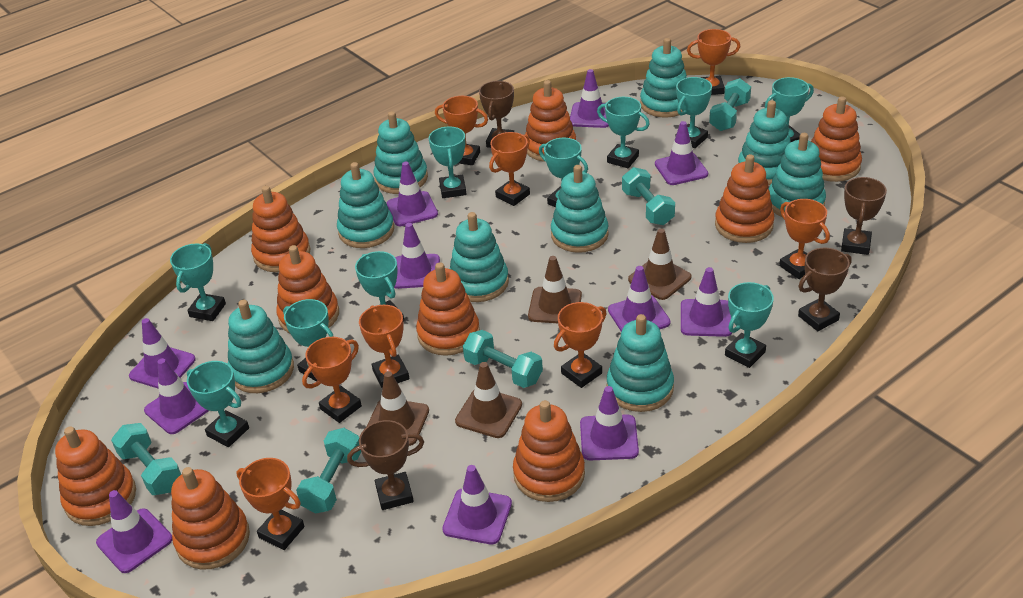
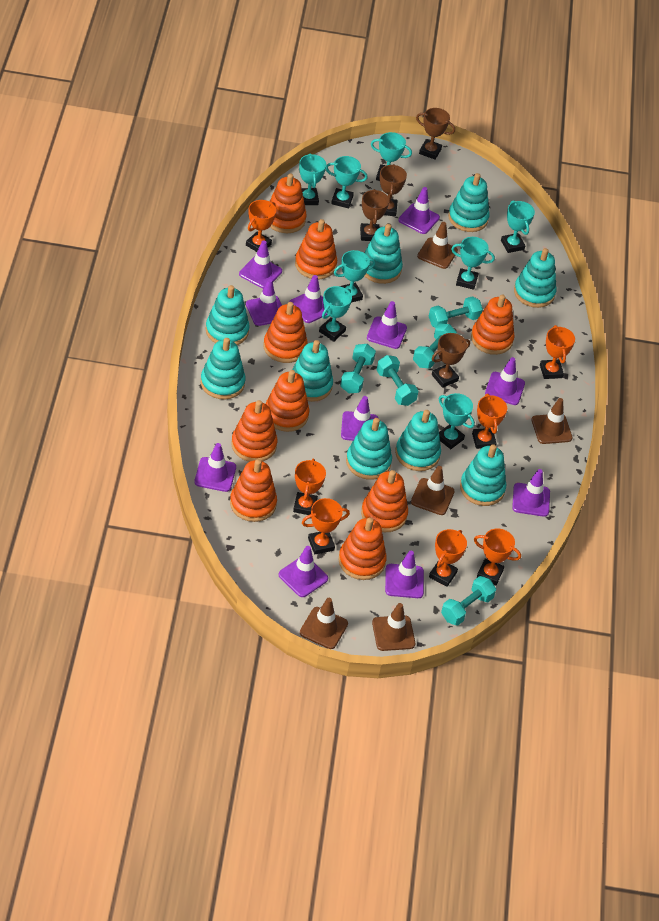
brown traffic cone: [367,371,429,446] [455,362,522,438] [528,256,582,323] [628,228,691,300] = 4 -> [300,598,348,649] [372,603,415,651] [411,466,455,515] [417,222,458,269] [531,398,573,444] = 5
orange trophy: [236,458,305,550] [302,337,362,423] [359,305,409,388] [435,96,488,165] [489,132,530,206] [554,302,607,388] [687,29,740,95] [779,199,830,279] = 8 -> [246,200,276,252] [293,459,326,515] [302,498,350,554] [429,529,467,587] [472,394,507,449] [474,528,521,585] [540,325,575,379] = 7
turquoise trophy: [170,243,226,321] [187,361,249,447] [283,299,334,381] [355,251,404,322] [429,126,466,198] [539,138,588,207] [597,97,650,168] [675,77,712,148] [725,282,774,368] [765,77,814,142] = 10 -> [299,153,326,205] [319,286,352,341] [326,156,367,208] [334,250,375,302] [371,132,412,181] [439,393,475,449] [451,237,495,290] [501,200,535,253] = 8

